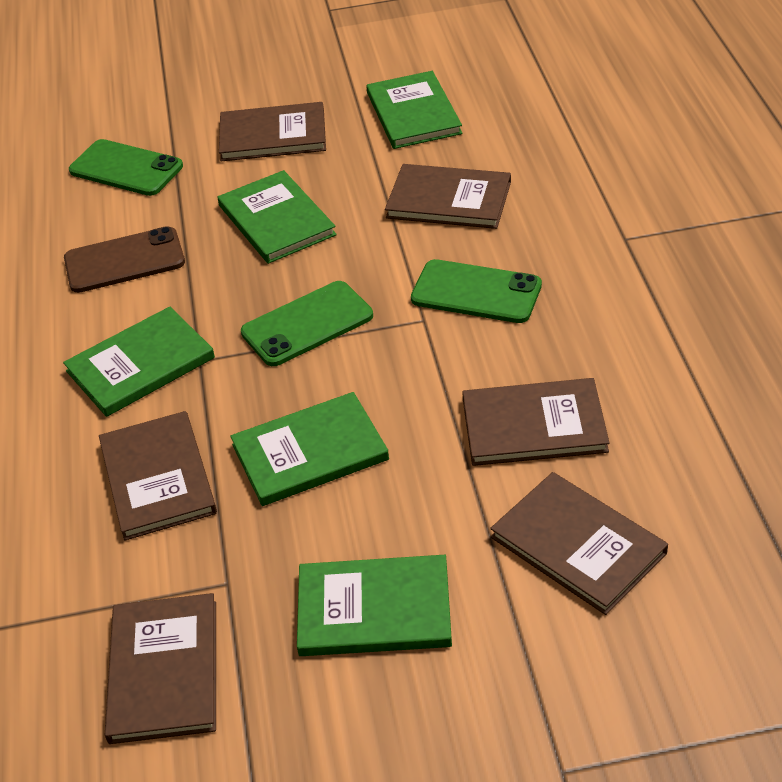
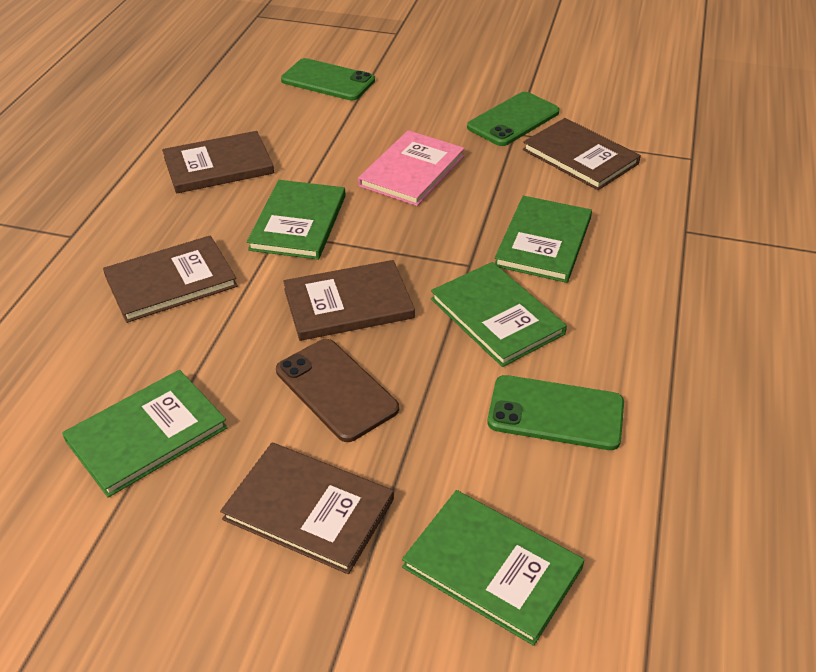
brown book: [99,411,217,540] [105,593,216,744] [219,102,326,161] [385,164,511,229] [462,378,610,466] [490,472,668,615] = 6 -> [103,235,238,323] [162,131,274,194] [220,443,394,574] [283,260,415,341] [523,118,641,190] = 5
pink book: none = 0 -> [358,130,465,206] = 1

